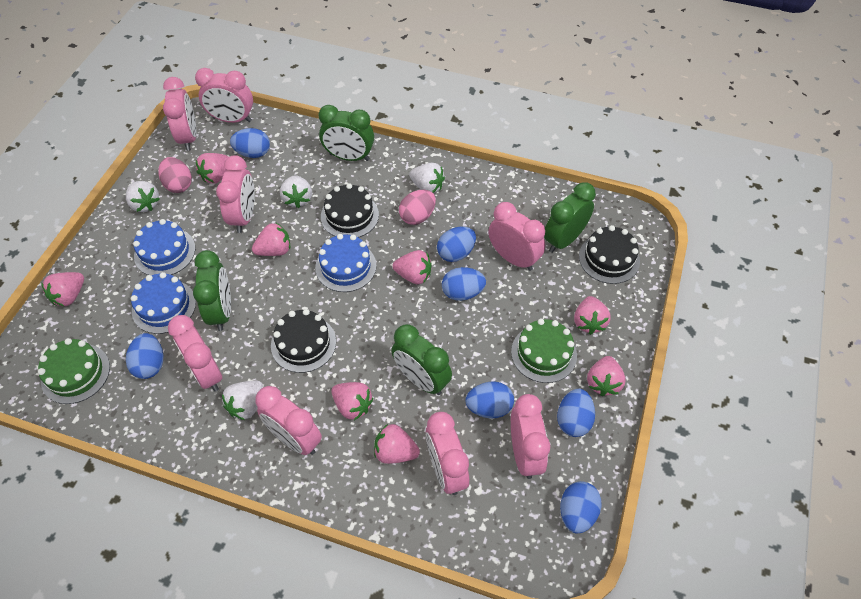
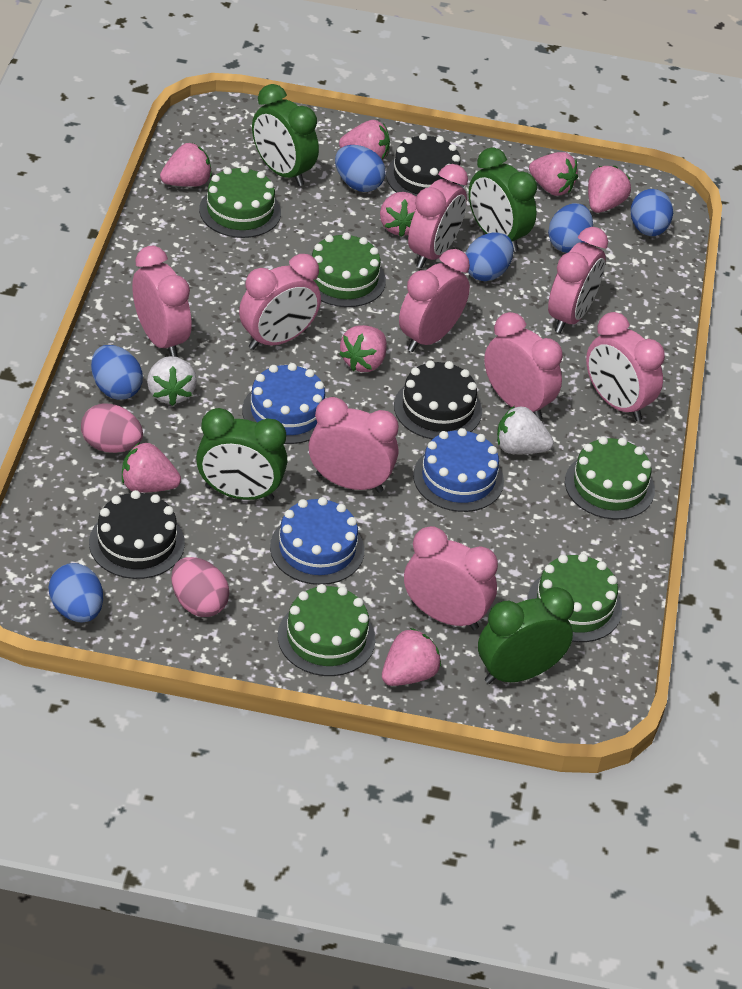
blue egg: [126,333,163,379] [230,128,270,158] [437,227,476,262] [442,267,486,301] [465,381,514,418] [557,389,595,437] [560,481,602,533] = 7 -> [48,563,103,622] [91,345,143,400] [335,145,386,192] [465,232,514,281] [548,203,593,253] [630,189,673,236] = 6
green cake: [38,338,110,404] [511,319,577,383] = 2 -> [199,166,281,238] [278,584,375,676] [312,232,386,307] [527,553,622,642] [565,436,655,519] = 5
pink clock: [163,77,196,151] [168,315,222,392] [195,68,253,123] [216,155,255,233] [256,386,322,455] [426,412,469,495] [488,202,545,271] [511,394,550,479] = 8 -> [132,246,192,357] [239,254,321,350] [309,397,399,493] [399,249,470,352] [404,526,498,630] [408,164,468,268] [484,312,563,420] [548,227,608,333] [586,312,665,421] = 9
white strawberry: [126,181,159,212] [222,380,263,420] [280,175,312,208] [409,163,445,194] = 4 -> [147,356,197,406] [497,406,554,454] = 2

